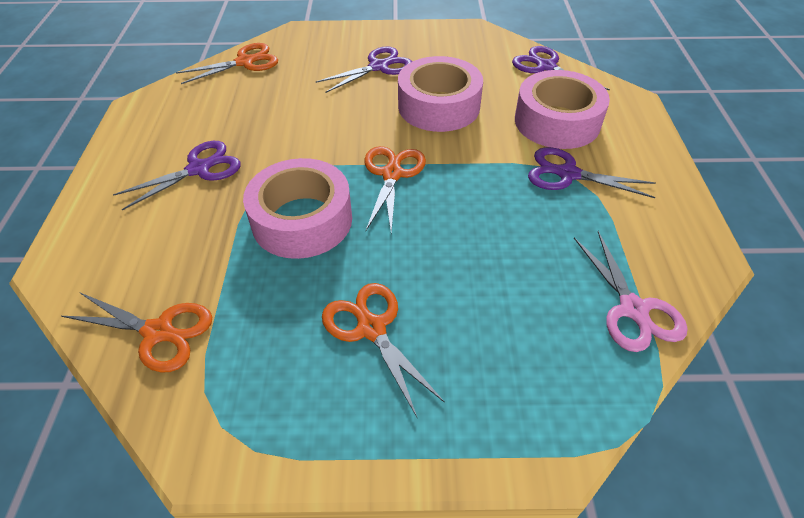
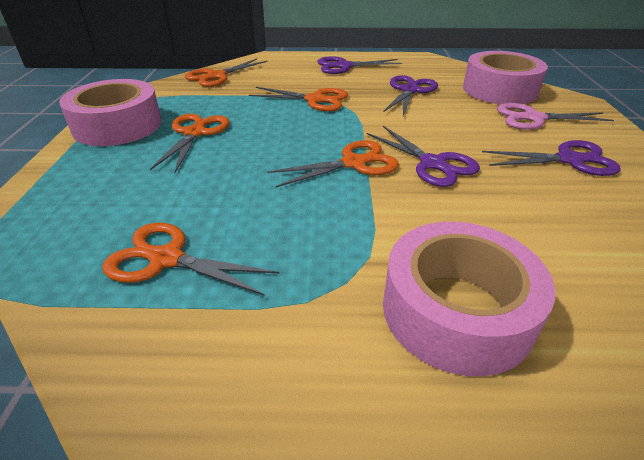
orange scissors: [61,292,212,373] [176,43,278,84] [322,283,445,417] [364,146,426,233] = 4 -> [102,223,279,296] [150,114,230,173] [185,59,268,87] [249,87,348,111] [267,140,399,187] = 5

